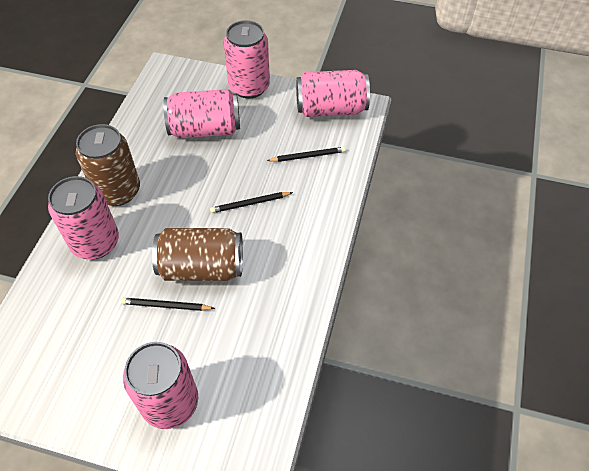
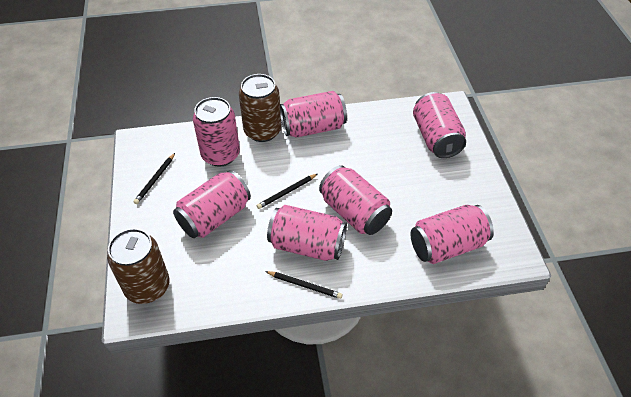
pink can: [48,176,119,259] [123,342,198,429] [163,89,240,138] [224,20,270,99] [296,70,370,117] = 5 -> [173,170,251,238] [193,97,240,167] [267,205,347,261] [280,91,347,138] [319,165,392,235] [411,205,494,264] [413,92,466,158] = 7

